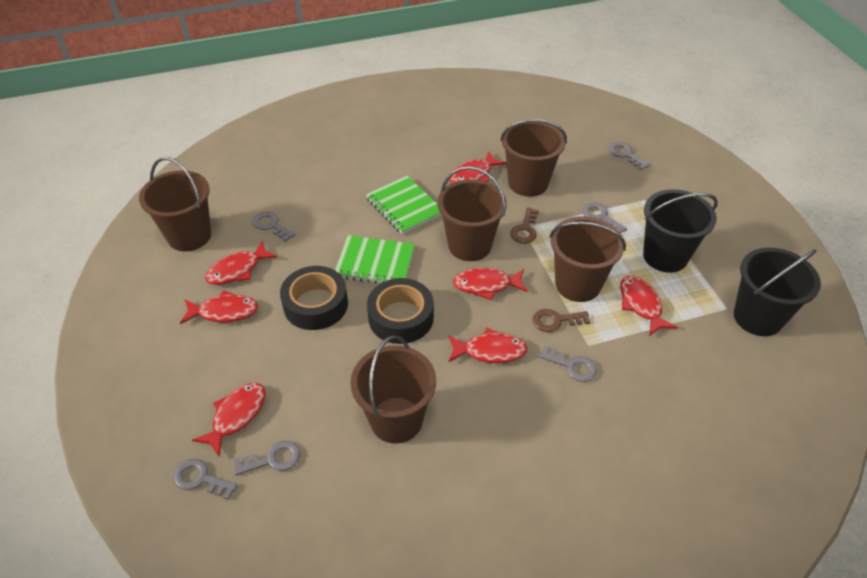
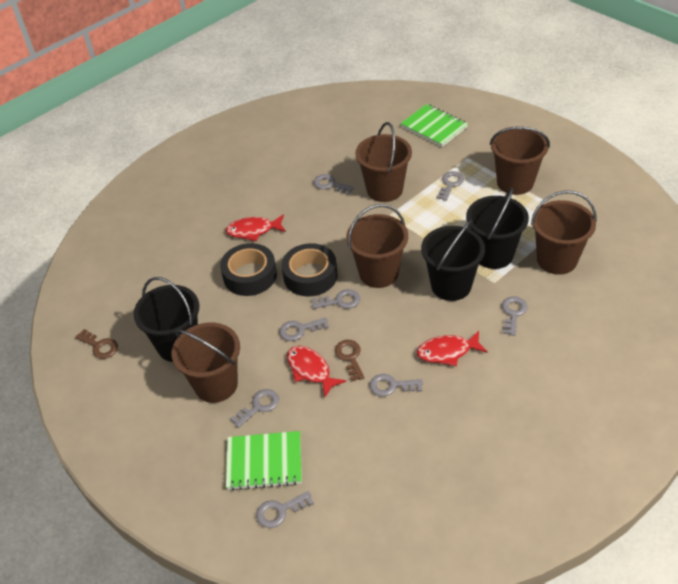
black bucket: [643,189,718,273] [734,248,821,336] = 2 -> [134,277,199,362] [421,220,485,301] [466,187,529,269] = 3
grey key: [173,459,238,500] [234,440,301,476] [252,211,295,242] [538,345,597,382] [582,202,627,233] [609,142,650,170] = 6 -> [230,389,279,428] [256,491,314,528] [279,317,329,341] [312,289,360,309] [314,174,354,195] [370,374,423,396] [436,171,464,201] [502,296,527,336] = 8
red fish: [180,290,258,324] [192,383,266,456] [205,241,277,285] [448,328,527,363] [449,151,506,183] [453,268,528,301] [620,276,678,336] = 7 -> [225,215,286,241] [287,346,346,397] [417,331,488,366] = 3

